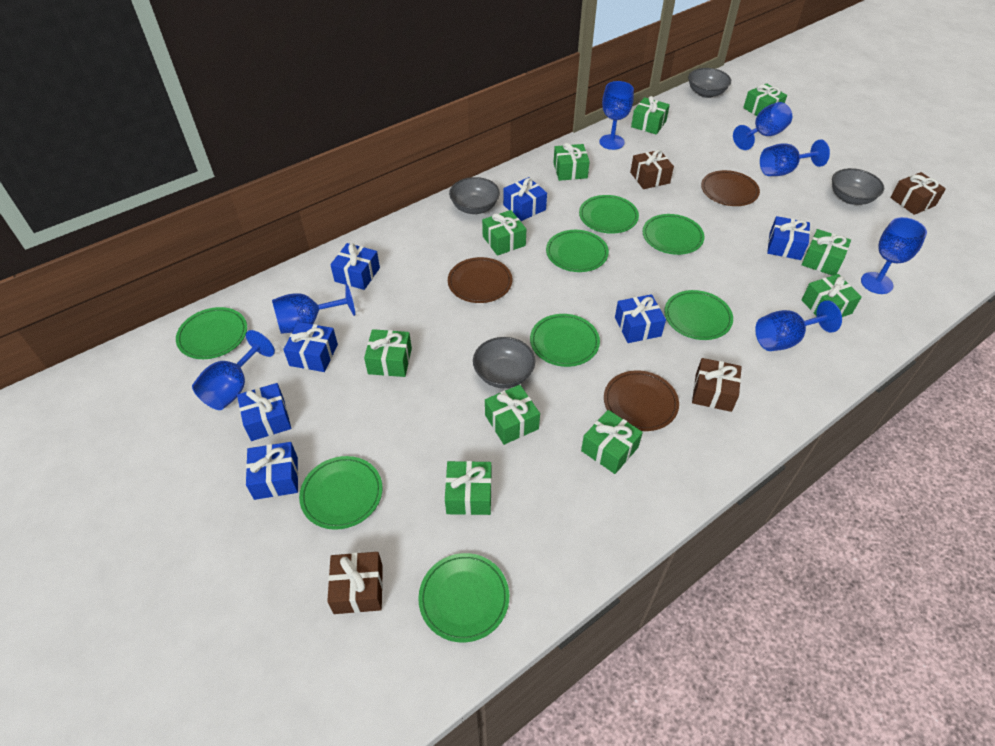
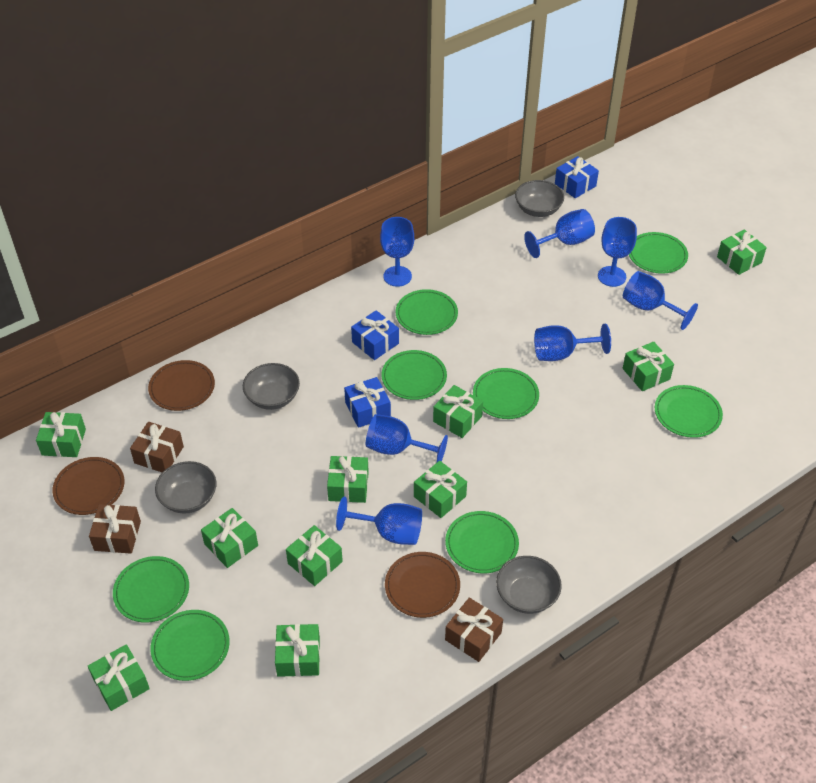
blue gift: [237,383,291,441] [246,442,298,500] [283,322,338,372] [330,243,380,290] [503,177,547,221] [615,294,666,343] [767,216,810,260] = 7 -> [344,377,391,428] [351,310,399,360] [555,156,599,198] = 3
brown gift: [327,552,383,614] [630,150,674,189] [692,358,742,412] [890,172,946,215] = 4 -> [89,504,141,554] [130,422,184,472] [445,598,503,662] = 3

